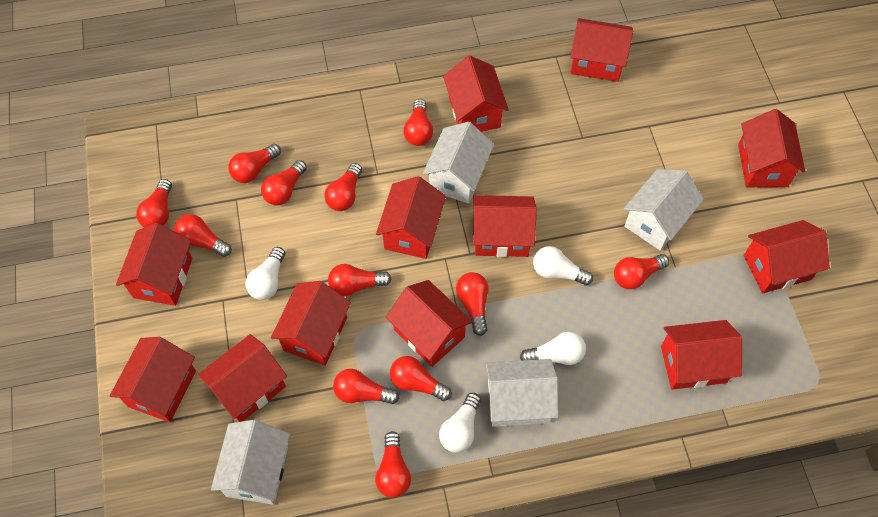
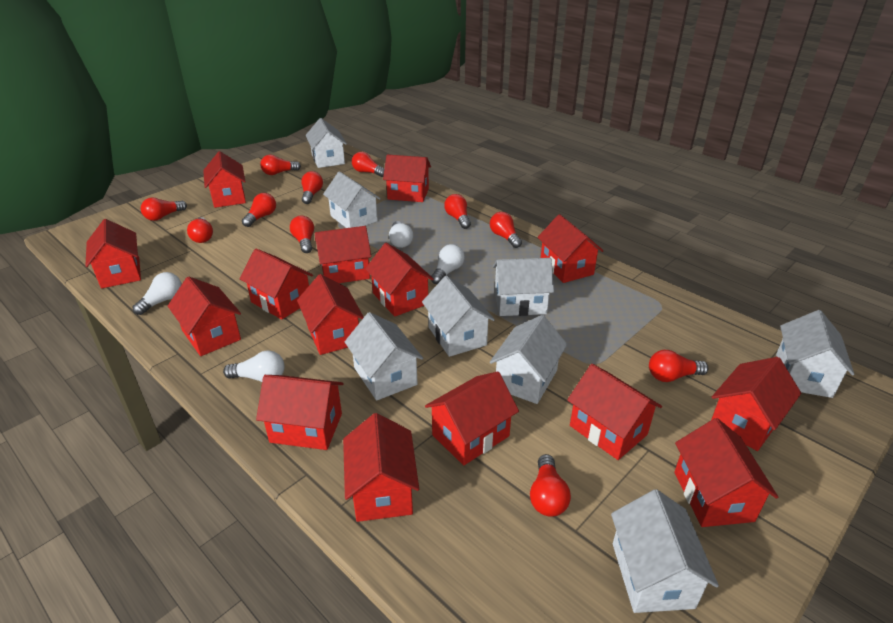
red house: [110,337,196,422] [116,223,192,306] [198,334,287,422] [271,281,351,366] [376,176,446,259] [386,280,473,367] [443,56,509,132] [473,195,537,257] [570,18,633,82] [661,320,742,389] [738,109,806,187] [744,220,830,294] = 12 -> [85,219,141,288] [168,276,241,356] [203,151,246,208] [239,248,313,320] [256,375,343,450] [297,274,364,355] [315,226,372,283] [343,413,419,522] [365,243,434,317] [383,154,431,202] [425,371,519,465] [537,214,604,283] [567,364,662,460] [674,418,778,527] [711,357,801,451] = 15
red light bulb: [136,179,172,227] [174,214,232,257] [228,144,281,183] [261,160,307,205] [324,163,362,211] [328,264,392,296] [333,369,399,404] [375,431,411,498] [390,356,452,401] [403,99,433,146] [456,272,489,336] [614,254,669,289] = 12 -> [141,198,187,221] [187,217,213,243] [242,193,276,227] [260,155,301,175] [290,216,314,253] [301,171,323,204] [352,152,385,177] [444,194,471,229] [490,212,522,248] [530,454,571,517] [649,350,708,382] = 11
white house: [211,420,290,505] [423,122,494,204] [486,359,558,427] [624,169,704,251] = 4 -> [305,118,347,168] [323,171,381,228] [345,312,423,401] [422,276,495,357] [490,315,568,404] [493,258,554,316] [611,489,719,613] [776,310,854,398] = 8

